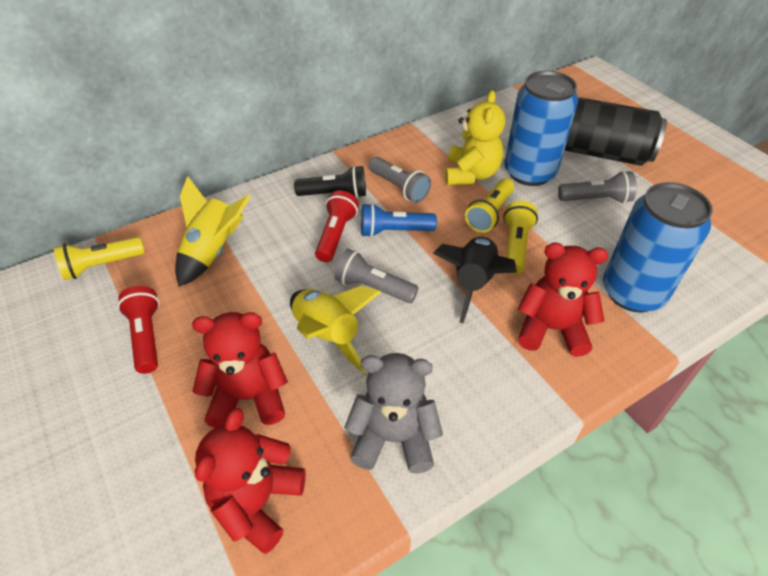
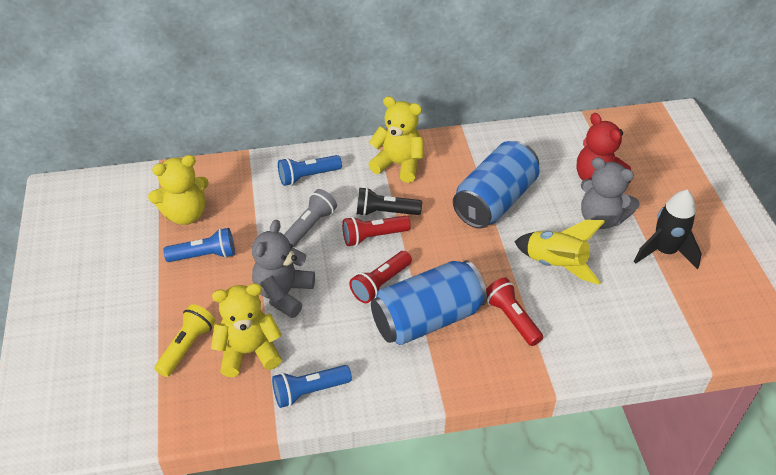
black can: [565,97,667,166] = 1 -> none = 0
blue flashlight: [361,203,437,237] = 1 -> [163,228,235,262] [272,365,352,408] [278,155,342,186] = 3
grey flashlight: [334,249,419,303] [369,157,431,203] [558,171,637,203] = 3 -> [284,189,337,247] = 1
grey teddy bear: [344,353,443,474] = 1 -> [252,220,315,318] [581,157,640,229] = 2
red flashlight: [117,286,160,374] [315,190,359,262] = 2 -> [342,216,411,246] [349,251,412,303] [486,278,543,346] = 3
red teddy bear: [192,312,288,428] [195,408,306,554] [517,243,608,357] = 3 -> [576,113,631,183] = 1
yellow flashlight: [54,237,145,280] [465,178,514,233] [503,201,538,274] = 3 -> [155,304,215,377] = 1
yellow rocket: [175,176,250,287] [290,286,381,373] = 2 -> [514,220,605,285] = 1
yellow teddy bear: [445,90,505,185] = 1 -> [148,155,209,225] [211,283,282,377] [368,96,424,183] = 3

